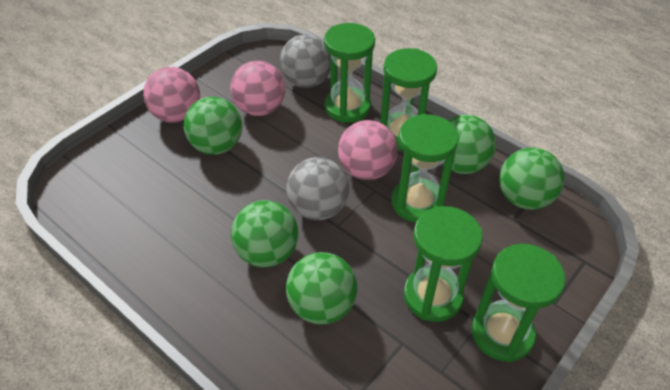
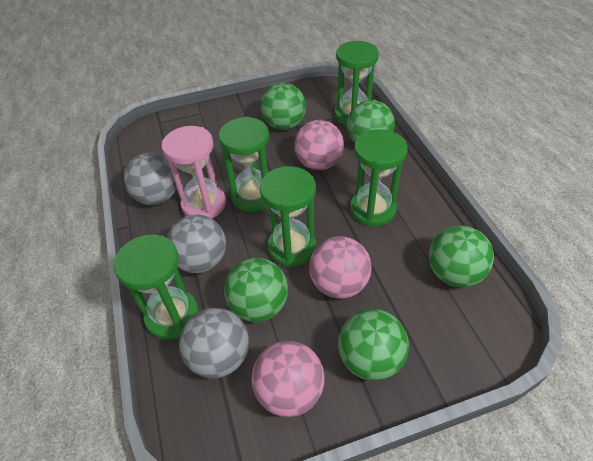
grey ball: [280,34,331,88] [286,157,349,220] = 2 -> [124,153,177,205] [167,214,226,273] [179,308,249,379] = 3
pink hourglass: none = 0 -> [162,126,226,219] = 1

